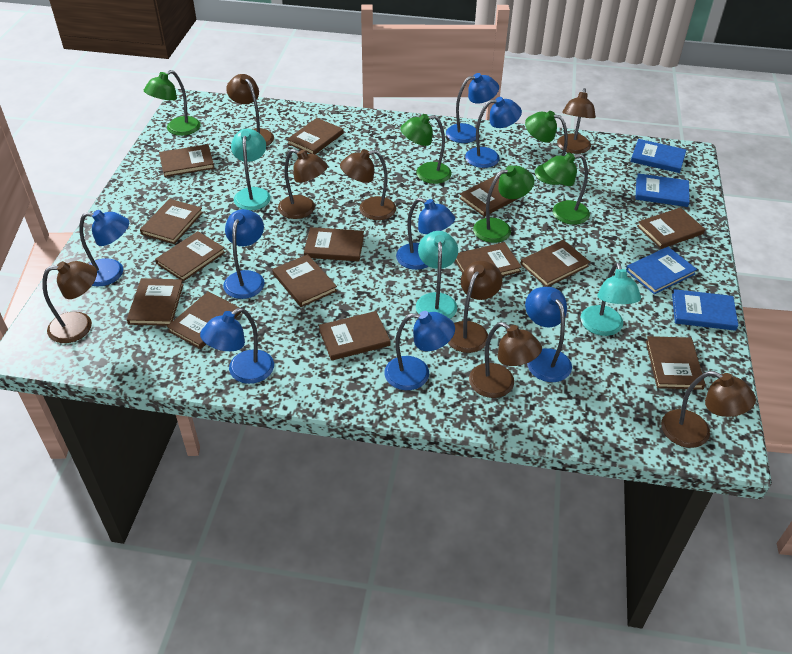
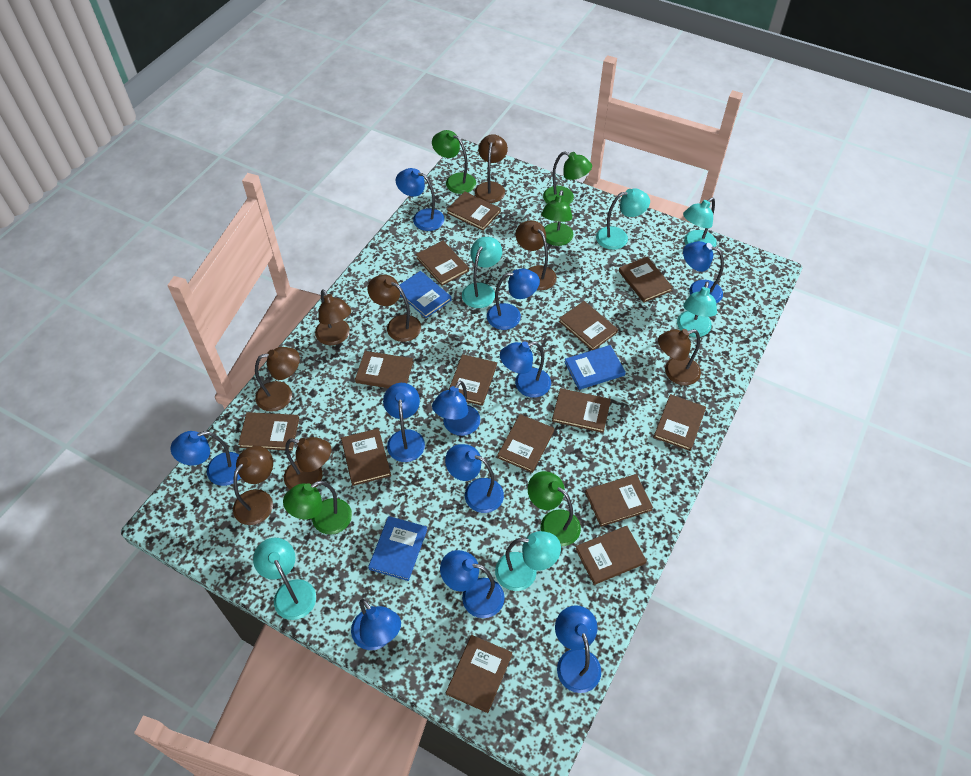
blue book: [626,247,697,294] [631,139,686,173] [636,173,690,207] [672,289,738,331] = 4 -> [368,516,427,581] [399,271,452,318] [564,345,626,390] = 3
blue lamp: [79,210,129,287] [200,308,274,384] [223,209,265,299] [384,311,455,390] [396,198,455,270] [446,73,499,143] [465,97,522,168] [525,287,572,382] = 8 -> [170,431,241,486] [351,599,401,650] [383,383,425,462] [396,168,444,231] [432,381,480,436] [440,550,505,618] [445,444,504,513] [487,269,540,330] [500,342,551,398] [555,605,601,693] [683,241,724,304] = 11
turquoise lamp: [231,129,271,210] [416,231,458,319] [581,262,641,336] = 3 -> [253,538,316,620] [462,237,502,308] [495,531,561,591] [596,188,650,250] [677,281,717,337] [683,198,717,247] = 6

